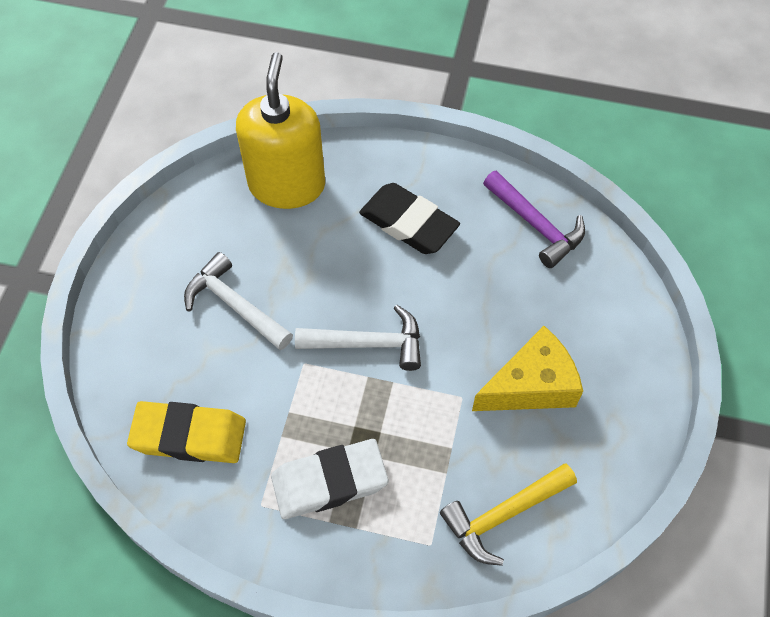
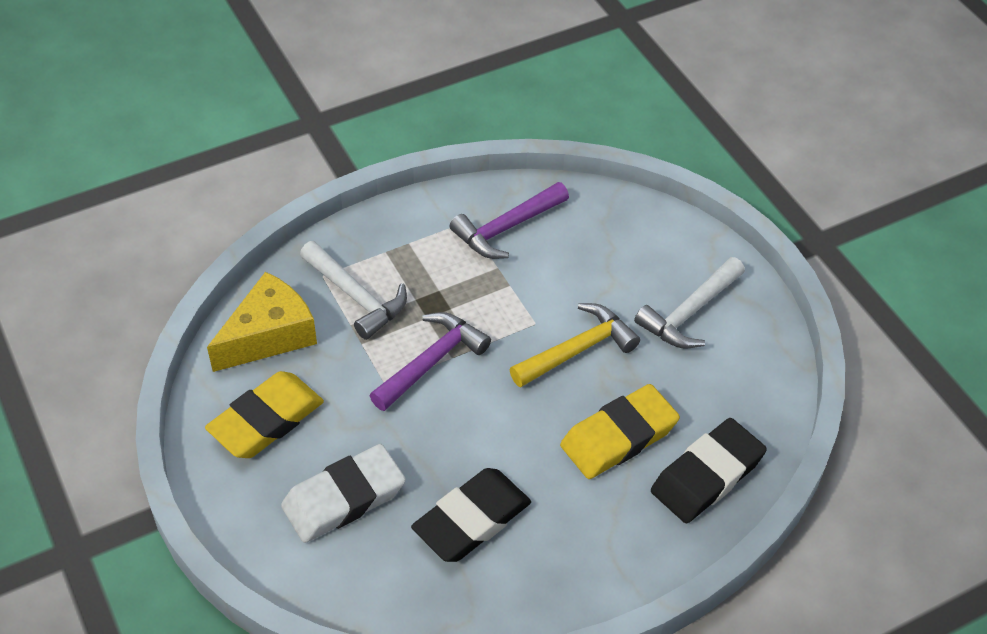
black eraser: [359,183,460,254] = 1 -> [411,468,531,562] [651,418,767,523] = 2
purple hammer: [483,171,585,268] = 1 -> [369,312,491,411] [450,182,569,259] = 2
yellow eraser: [127,401,246,463] = 1 -> [205,371,324,458] [560,384,680,479] = 2
yellow soap dispenser: [236,52,325,209] = 1 -> none = 0

